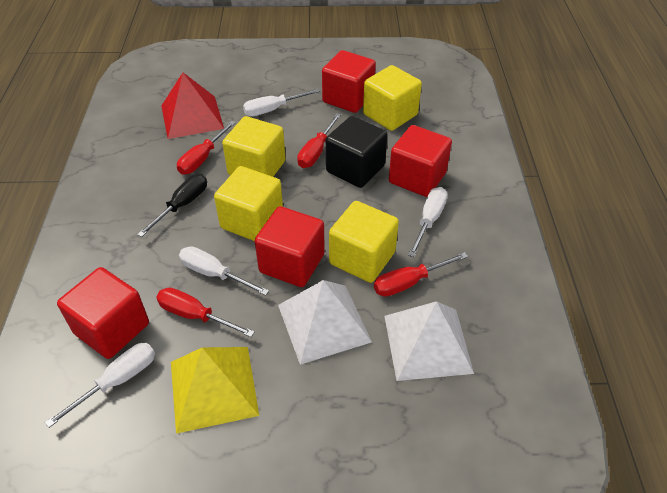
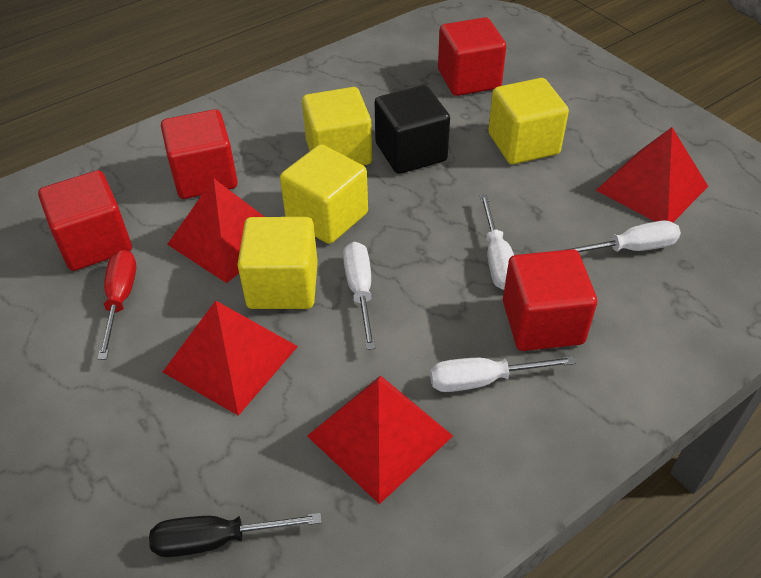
red pyramid: [161,73,224,139] = 1 -> [163,300,298,416] [167,178,264,283] [307,375,453,504] [596,127,708,223] = 4
red screwdriver: [156,287,255,337] [177,121,236,174] [297,113,341,168] [374,252,468,297] = 4 -> [98,249,136,360] = 1
white pyramid: [278,280,372,365] [384,301,474,381] = 2 -> none = 0
yellow pyramid: [171,347,259,434] = 1 -> none = 0

